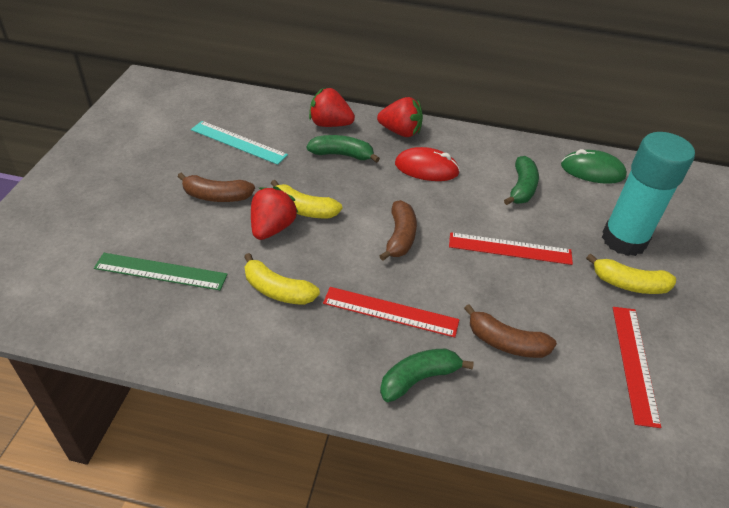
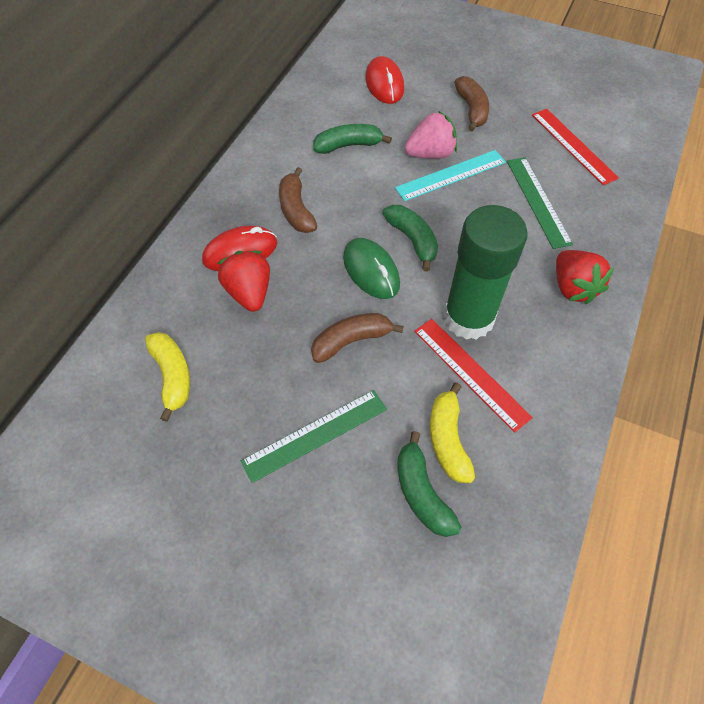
green glue stick: none = 0 -> [443,205,528,340] = 1
green ruler: [94,253,228,290] = 1 -> [241,390,387,483] [507,157,573,249] = 2
pink strawberry: none = 0 -> [405,111,457,159] = 1
red mouse: [395,147,460,181] = 1 -> [202,226,277,271] [365,56,404,104] = 2
red ruler: [323,287,459,338] [449,232,573,265] [613,307,661,428] = 3 -> [414,319,533,433] [532,109,619,185] = 2
red strawberry: [251,186,298,240] [309,87,355,127] [377,97,423,137] = 3 -> [217,251,270,312] [556,250,614,304] = 2
turquoise glue stick: [602,132,695,256] = 1 -> none = 0
yellow banana: [244,253,320,305] [271,180,342,218] [586,254,676,294] = 3 -> [145,332,190,422] [430,382,475,483] = 2

